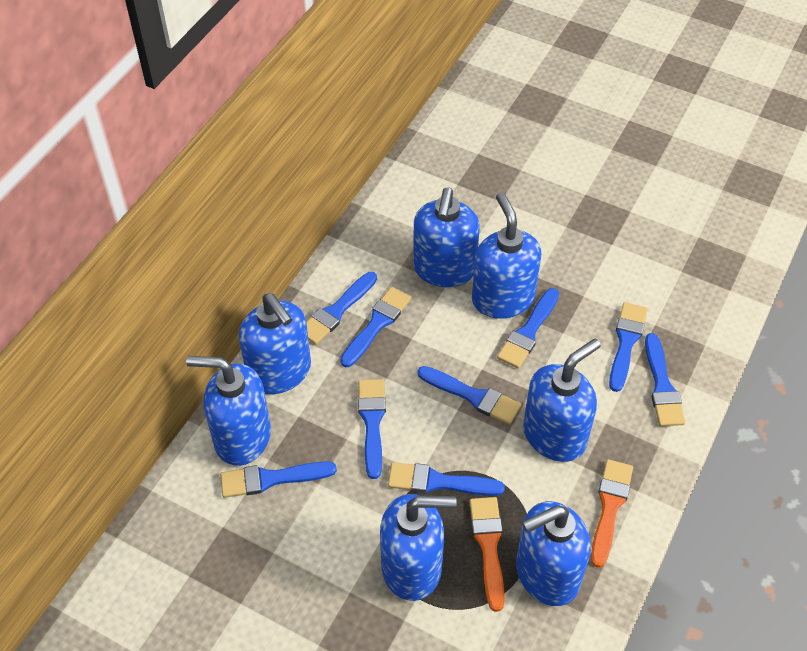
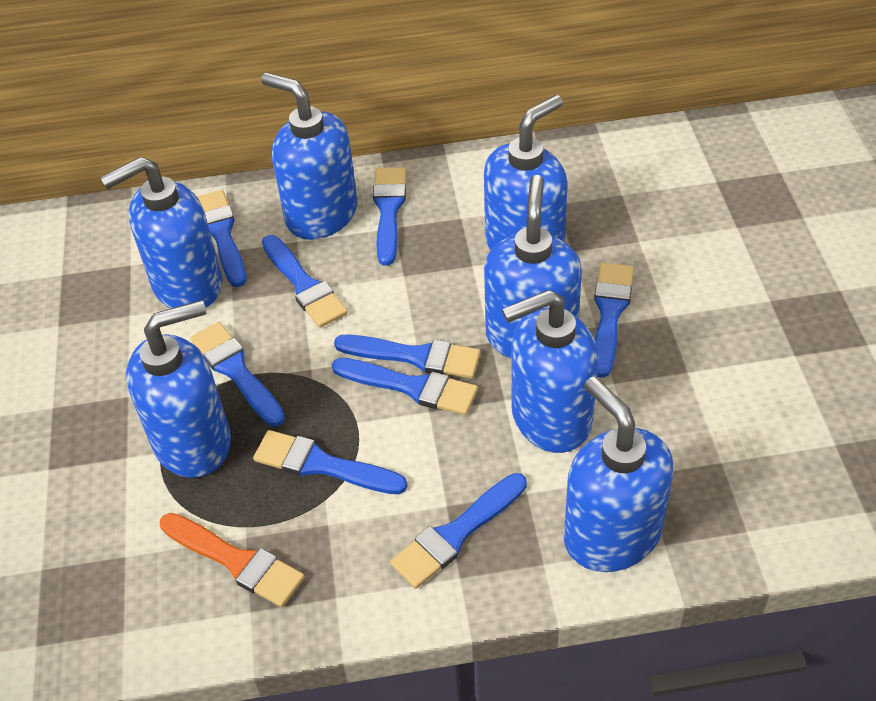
orange brush: [469,497,505,612] [591,459,633,568] = 2 -> [160,513,305,607] = 1

